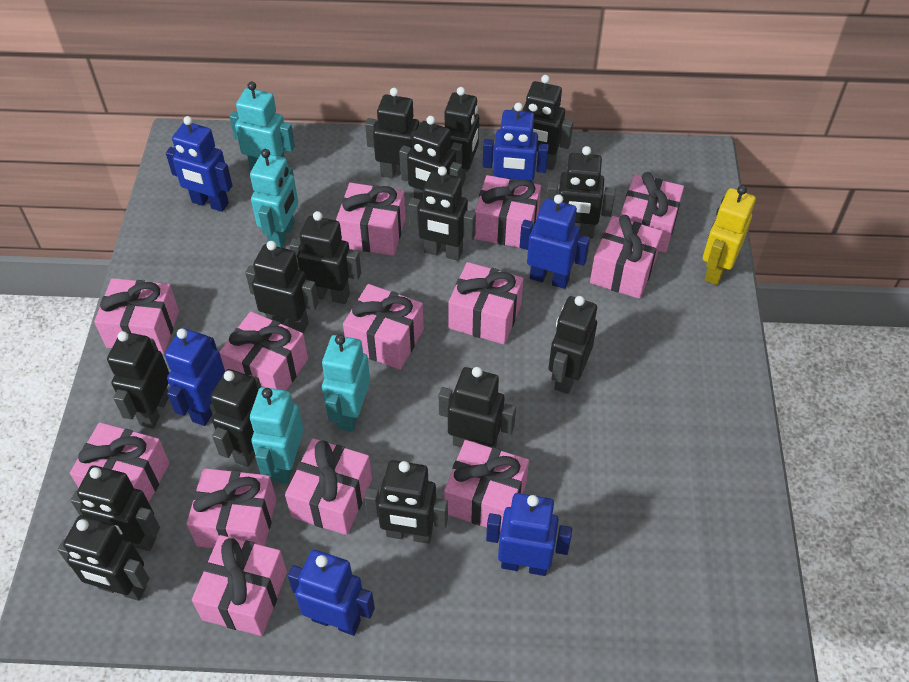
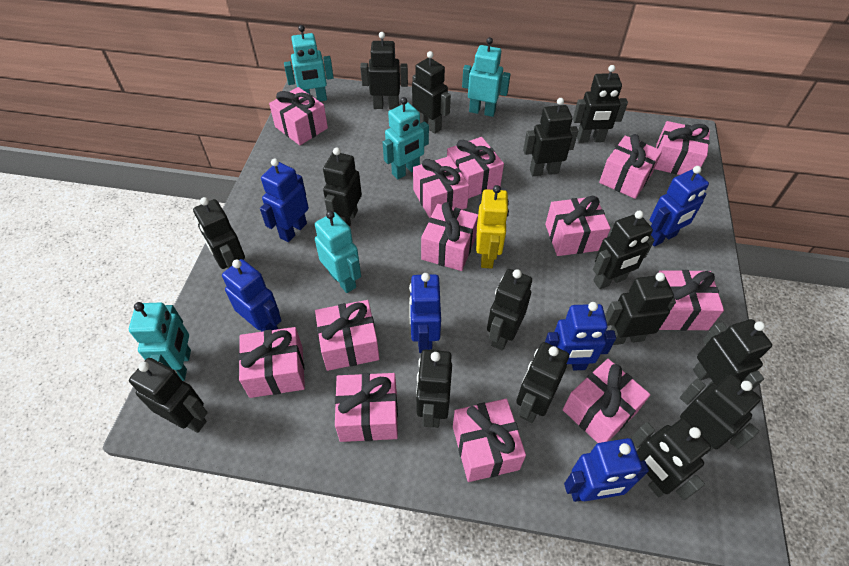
turquoise robot: [230,82,295,170] [250,149,298,248] [250,387,304,484] [322,335,370,432] = 4 -> [129,302,191,381] [284,25,334,101] [315,211,361,293] [383,97,429,179] [462,37,511,117] = 5

